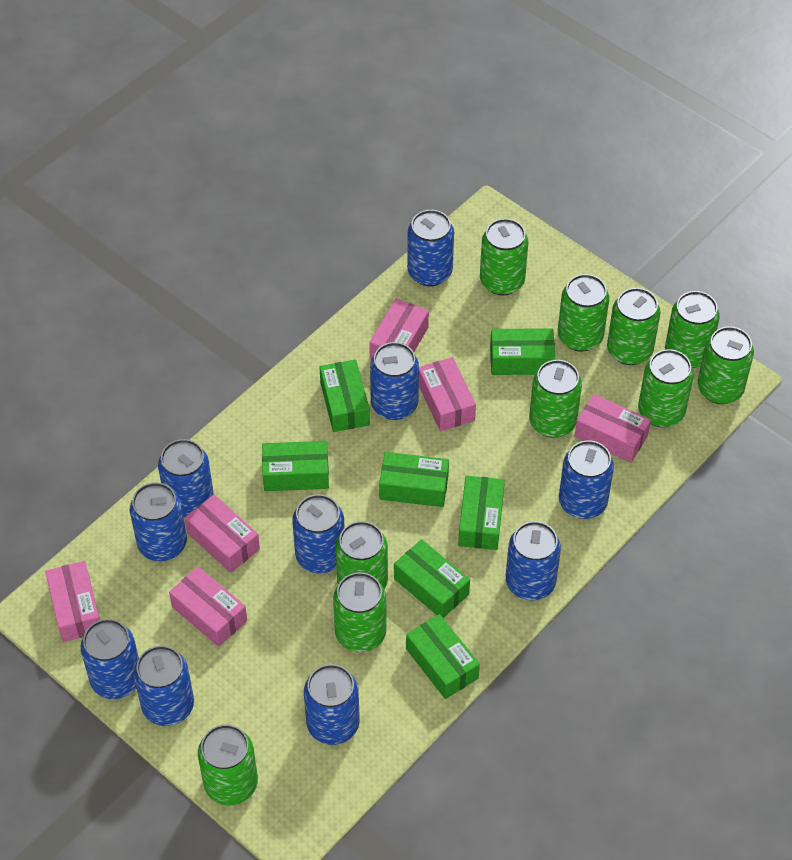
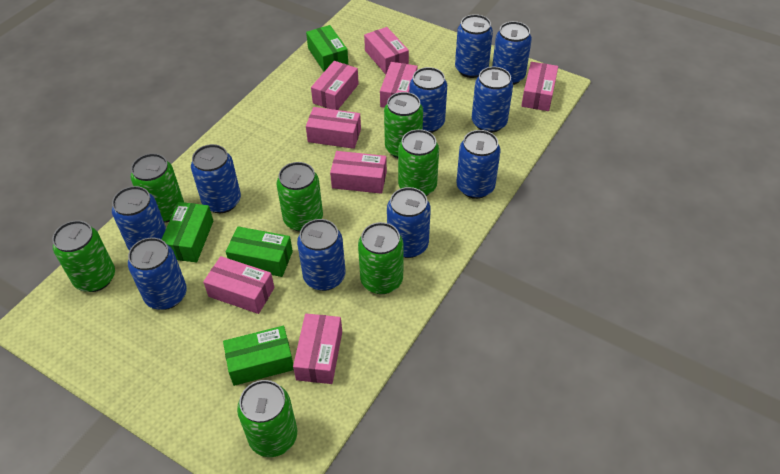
green box: [262,441,329,491] [320,360,370,432] [379,452,449,507] [394,539,470,618] [406,614,480,699] [458,476,505,550] [490,328,555,375] = 7 -> [161,202,213,262] [223,326,294,386] [226,226,293,277] [306,25,348,71] = 4
green can: [198,724,258,805] [333,572,387,652] [335,521,388,589] [480,218,529,295] [529,360,582,438] [558,274,609,352] [607,288,660,365] [638,349,694,427] [665,291,720,368] [698,326,754,404] = 10 -> [52,220,115,292] [130,153,184,223] [237,380,297,457] [276,162,323,232] [358,222,404,294] [384,92,423,158] [398,129,439,196] = 7
pink box: [45,561,100,642] [169,566,247,647] [185,494,260,573] [369,299,429,359] [419,357,476,431] [575,394,651,463] = 6 -> [203,256,275,314] [293,314,342,384] [306,107,361,149] [311,61,359,110] [330,151,387,194] [364,27,409,74] [380,62,418,108] [521,62,558,111] = 8

